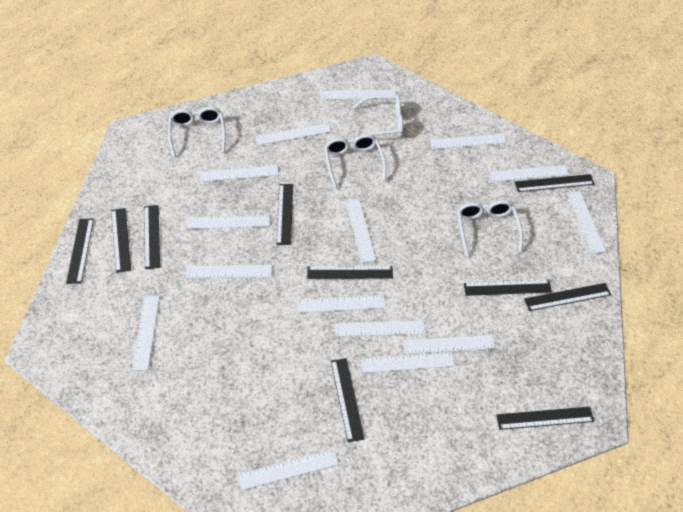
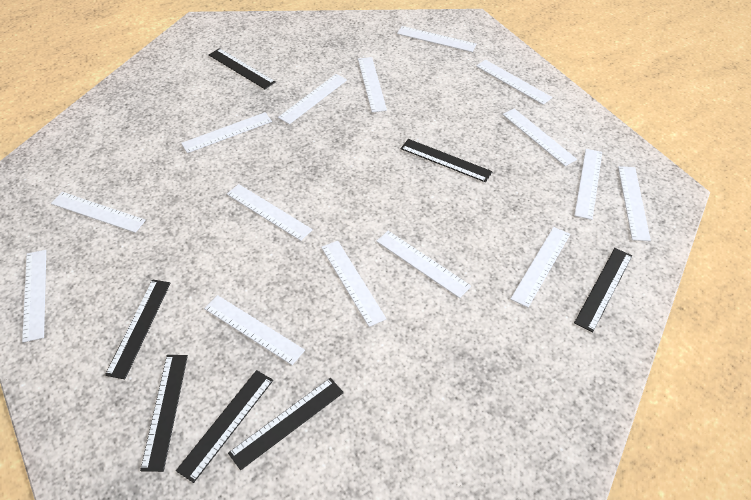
black ruler: [66,219,94,284] [111,208,131,273] [144,205,160,269] [276,184,293,245] [307,266,393,279] [331,358,365,442] [464,280,552,296] [496,407,594,430] [514,174,595,192] [524,283,611,311] = 10 -> [105,279,171,379] [140,355,188,472] [176,370,273,483] [209,48,276,89] [228,378,344,470] [401,139,493,182] [574,248,632,332] = 7
white glasses: [168,107,226,157] [324,134,386,188] [353,95,403,137] [457,200,523,257] = 4 -> none = 0

